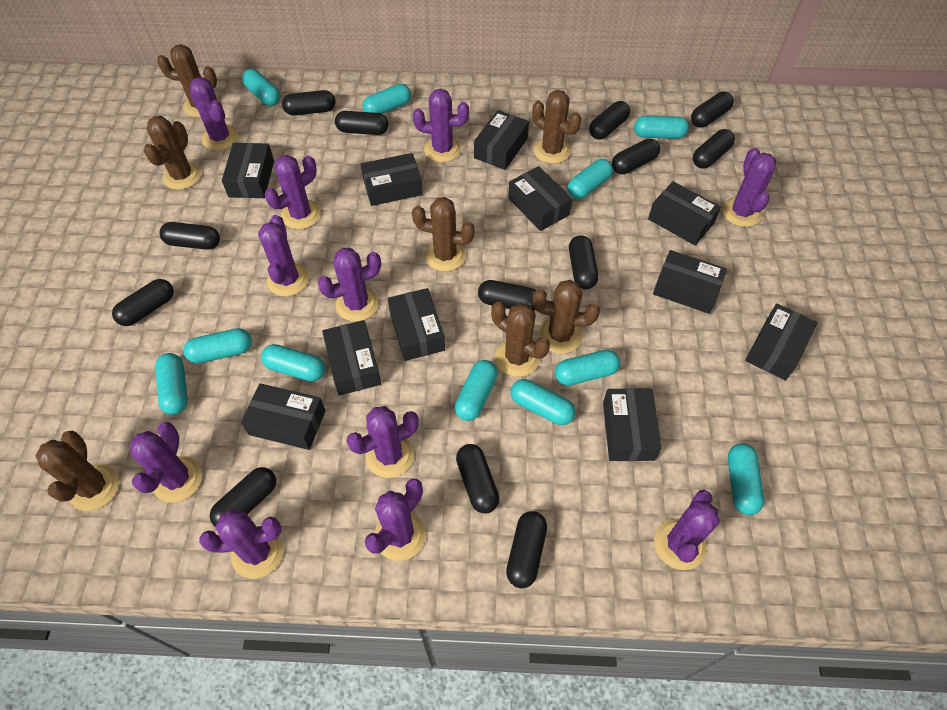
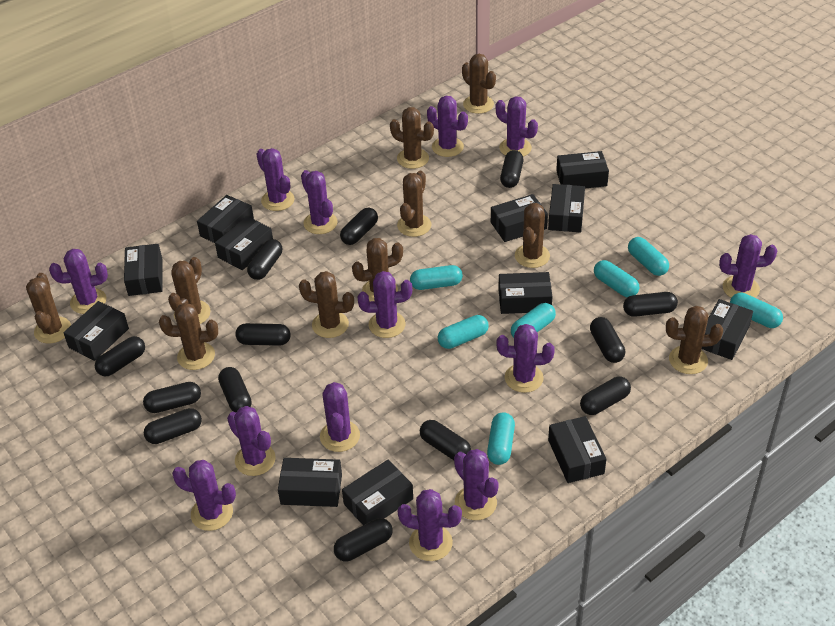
black box: [222,143,274,198] [241,383,326,450] [322,320,381,396] [361,153,423,206] [388,288,445,361] [474,110,529,170] [508,166,572,231] [603,388,662,461] [648,181,721,245] [653,250,727,314] [745,304,818,381] = 11 -> [63,301,129,361] [124,244,162,296] [197,195,254,243] [215,216,273,270] [278,458,342,507] [342,460,413,525] [491,194,548,242] [498,272,553,314] [548,184,585,233] [548,416,607,483] [556,151,609,188] [702,299,753,360] = 12
brown cactus: [36,431,119,511] [144,116,201,190] [157,44,219,117] [412,197,475,272] [491,302,550,377] [532,90,581,164] [532,280,600,354] = 7 -> [26,273,71,344] [159,303,218,370] [168,257,210,324] [299,271,354,338] [352,238,403,301] [390,107,434,169] [397,171,431,237] [462,54,496,114] [515,203,550,268] [666,306,723,374] = 10
purple cactus: [130,422,202,503] [189,77,239,151] [199,509,284,579] [258,215,309,296] [265,155,321,229] [318,248,381,322] [346,406,419,478] [365,479,426,561] [413,89,469,162] [654,490,720,570] [722,148,776,227] = 11 -> [49,249,108,314] [172,460,236,531] [227,406,276,476] [256,148,294,211] [301,170,338,234] [320,382,360,452] [357,271,412,338] [398,489,462,561] [427,96,468,157] [454,449,499,520] [495,96,538,157] [497,324,555,393] [719,234,777,298] = 13
turquoise capsule: [155,353,188,415] [183,328,252,364] [242,69,280,106] [261,344,325,382] [363,84,411,114] [455,360,498,421] [511,379,575,425] [555,350,620,386] [567,159,613,199] [634,116,689,139] [728,443,764,515] = 11 -> [410,265,463,290] [438,315,489,349] [487,412,515,465] [511,303,556,338] [594,260,639,297] [628,237,669,276] [730,293,783,328] = 7

